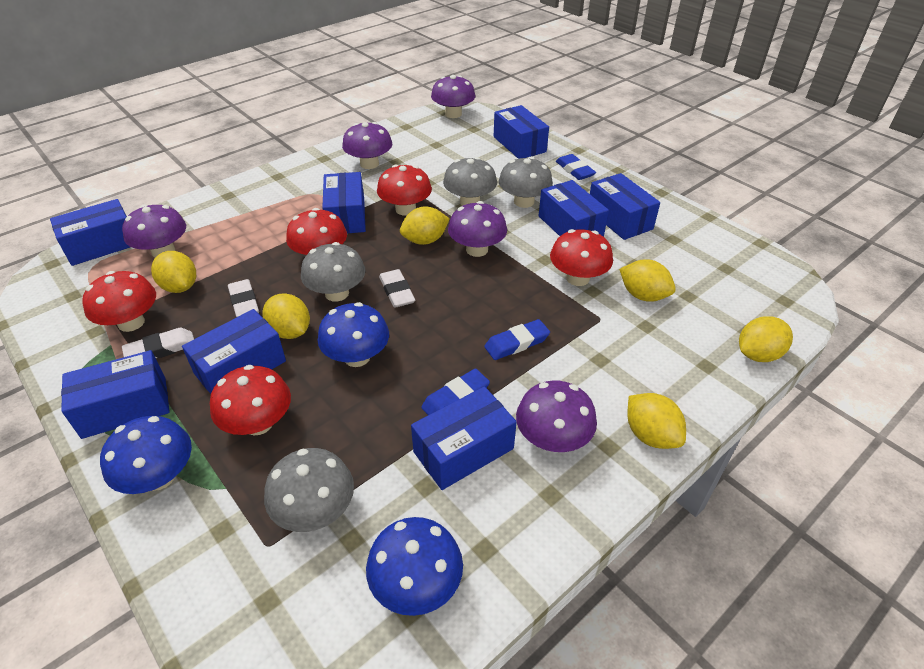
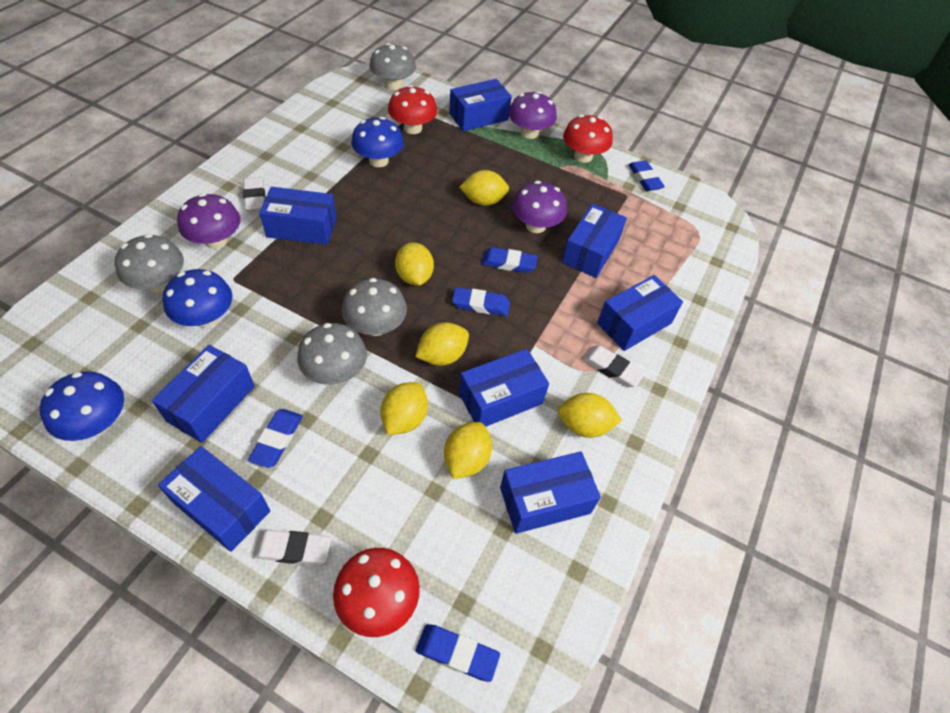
blue eraser: [421,369,490,415] [484,319,550,360] [556,154,596,180] = 3 -> [248,409,303,468] [416,624,500,682] [452,287,510,316] [481,247,538,273] [628,160,665,191] = 5
purple mushroom: [122,204,186,258] [342,122,392,169] [431,75,475,118] [448,201,507,257] [516,380,597,452] = 5 -> [177,193,240,249] [508,91,557,139] [512,181,567,233] = 3
red mushroom: [82,271,156,332] [210,365,291,435] [286,208,347,255] [377,164,432,215] [550,229,613,286] = 5 -> [333,548,420,637] [388,85,437,134] [563,115,613,163] = 3

